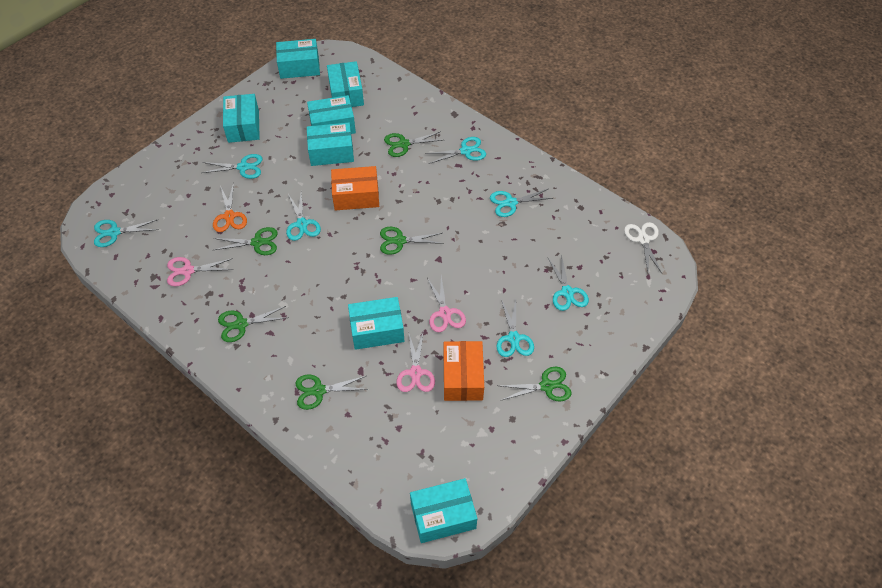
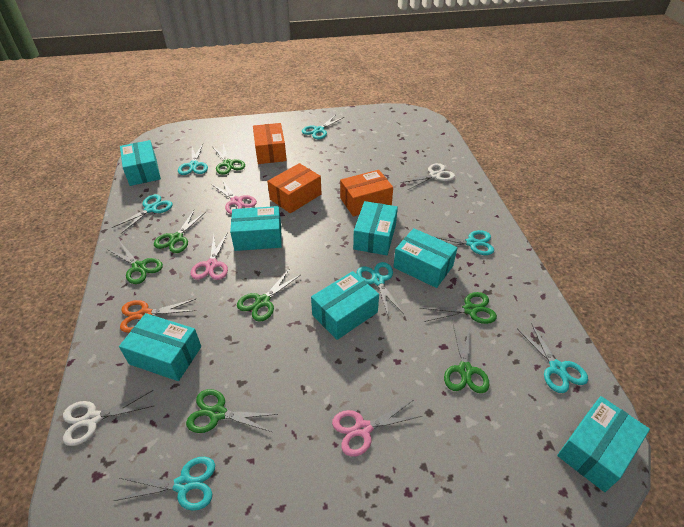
green scissors: [214,227,278,255] [218,306,286,342] [296,374,369,410] [380,227,444,255] [384,131,442,157] [499,367,572,401] = 6 -> [107,242,163,284] [154,210,206,253] [186,389,278,433] [213,144,245,175] [237,270,300,322] [420,292,497,324] [444,325,489,393] = 7
orange box: [331,166,379,210] [444,341,484,401] = 2 -> [253,123,287,164] [267,163,321,213] [340,170,393,217] = 3
white scissors: [624,222,662,273] = 1 -> [63,390,154,446] [400,163,455,190] = 2

